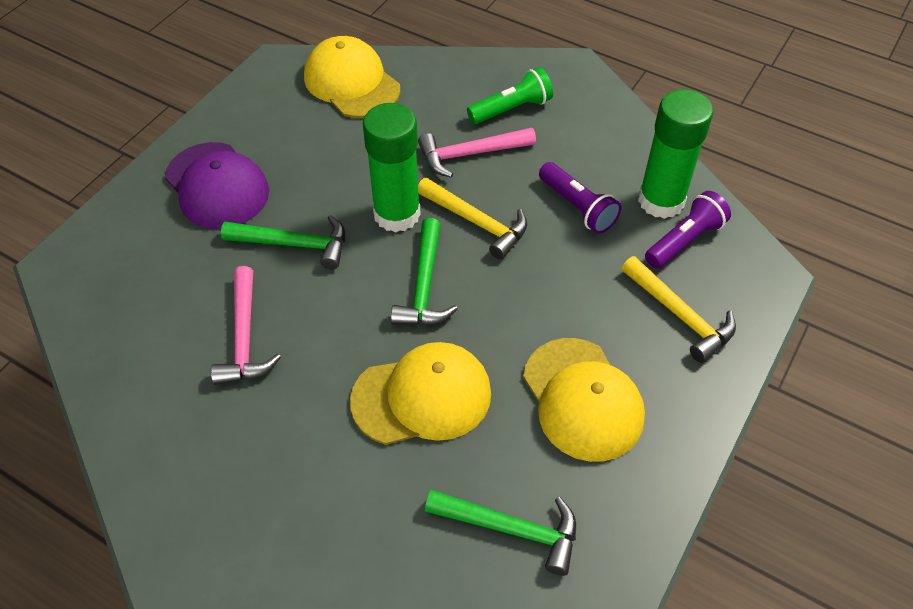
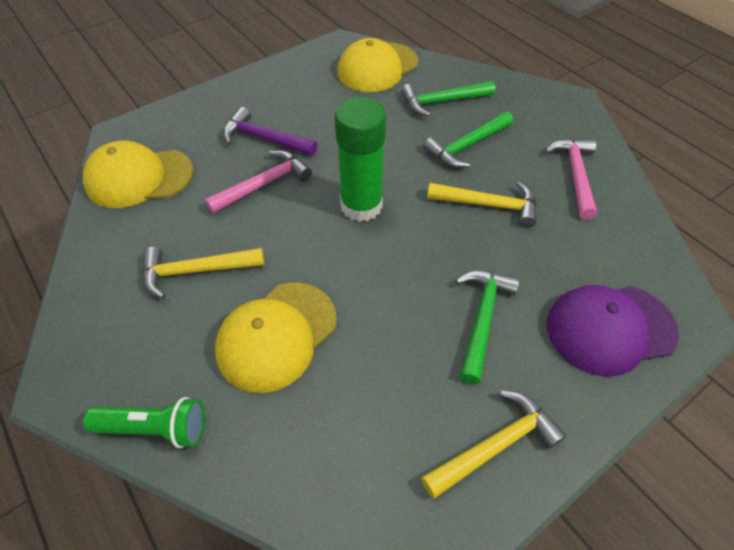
green glue stick: [363,103,421,232] [638,89,713,219] = 2 -> [335,97,386,222] = 1
purple flashlight: [539,162,621,234] [645,191,731,269] = 2 -> none = 0
purple hammer: none = 0 -> [223,107,317,156] = 1
yellow hammer: [418,178,527,260] [622,256,736,363] = 2 -> [143,247,264,299] [421,390,566,499] [427,182,537,228] = 3

